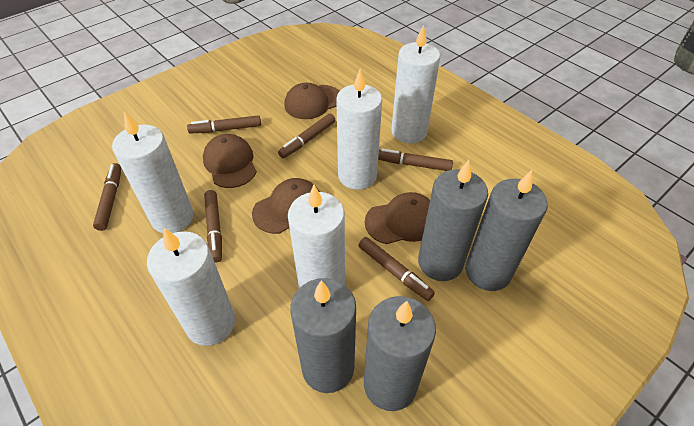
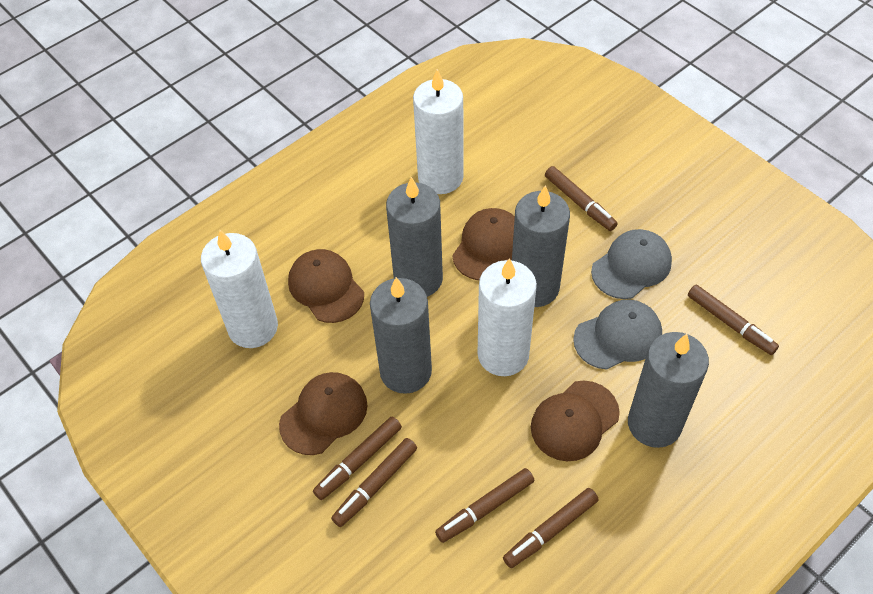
grey cap: none = 0 -> [573,300,662,370] [591,229,672,299] = 2
white candle: [112,111,193,233] [147,228,235,346] [288,185,345,288] [336,69,382,190] [391,25,440,143] = 5 -> [201,230,278,348] [413,69,464,194] [478,258,537,376] = 3

